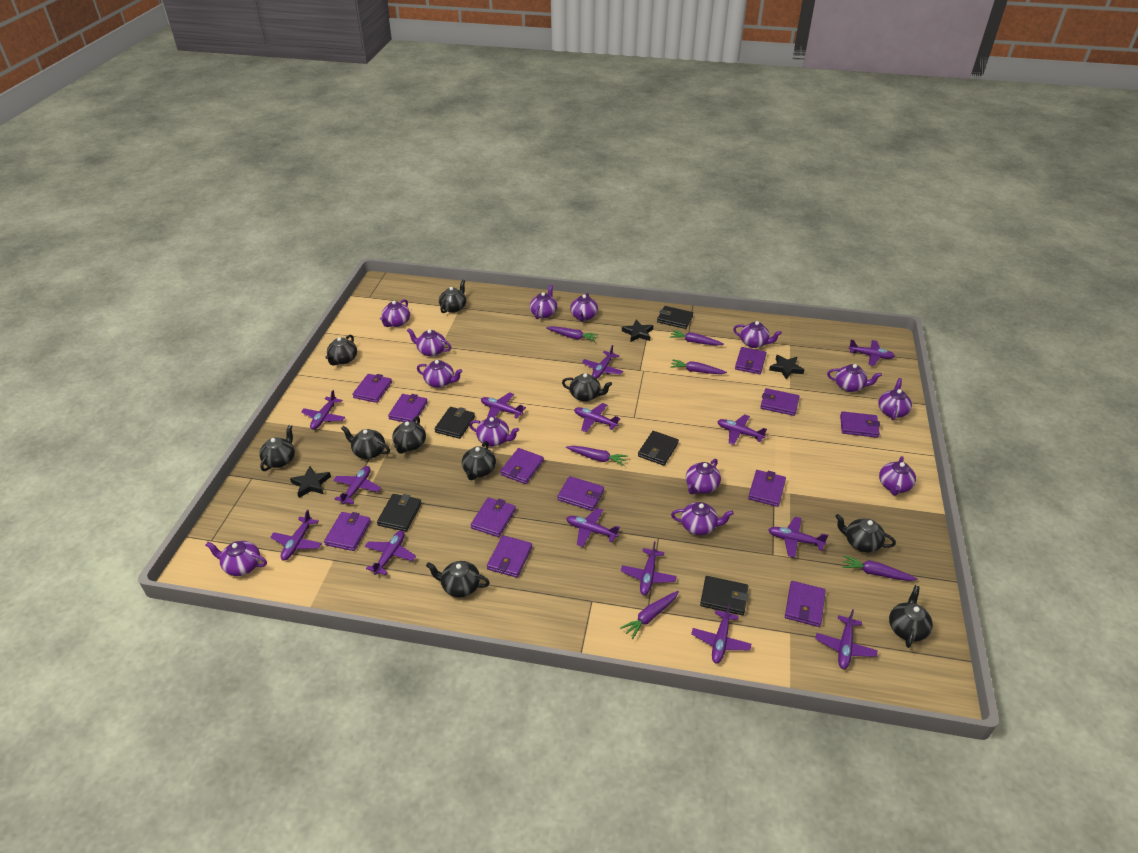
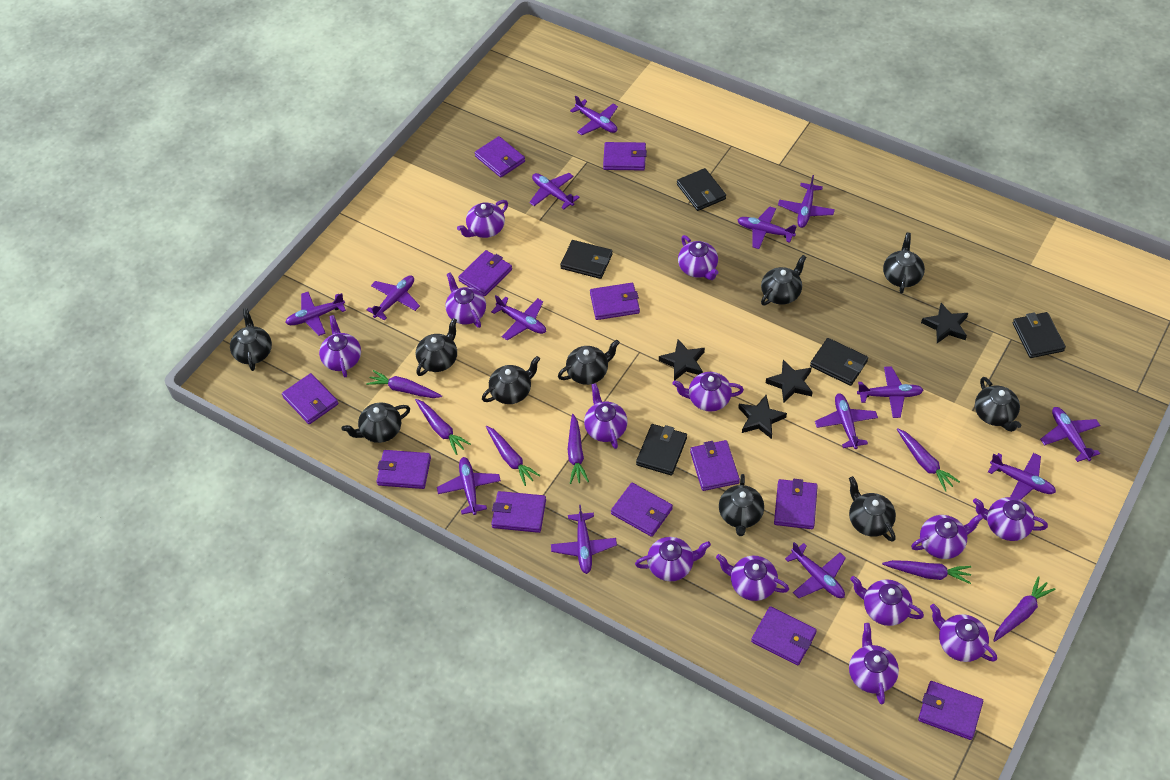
black star: [290,466,331,498] [622,320,653,342] [769,355,804,380] = 3 -> [659,339,705,380] [738,395,787,439] [766,360,813,403] [921,303,968,343] = 4
purple carrot: [546,326,598,342] [566,446,628,466] [620,591,679,639] [670,330,724,346] [670,359,727,374] [842,555,918,581] = 6 -> [366,370,442,398] [415,399,471,455] [486,426,540,486] [567,414,589,484] [882,560,971,584] [897,428,960,492] [993,576,1056,642] = 7

